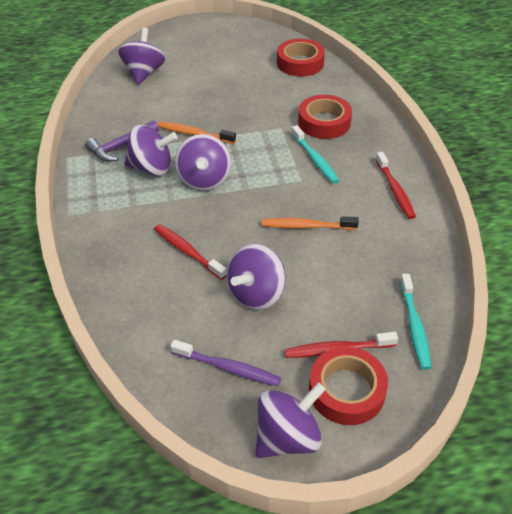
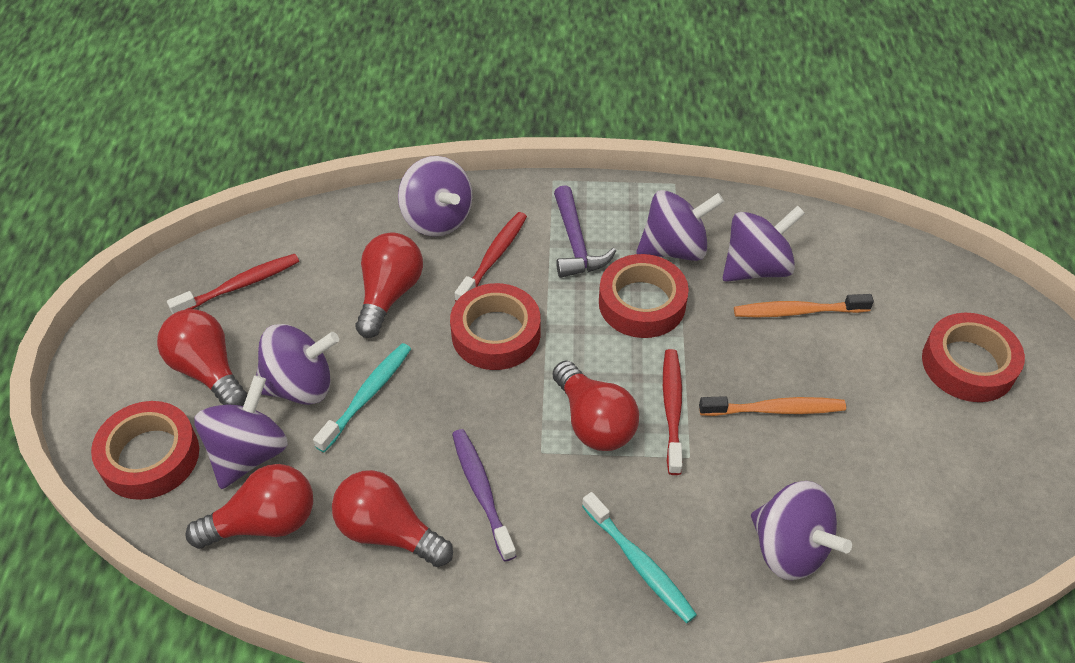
purple spinning top: [118,27,165,85] [124,125,177,176] [175,134,231,191] [227,244,286,310] [255,383,326,458] = 5 -> [195,375,288,489] [256,324,339,405] [398,156,473,237] [636,190,724,261] [723,205,805,282] [751,481,852,580] = 6
red light bulb: none = 0 -> [157,309,247,406] [185,464,313,549] [332,470,453,567] [356,232,423,338] [553,361,639,451] = 5
red tape: [277,39,325,77] [298,95,352,139] [309,347,388,425] = 3 -> [91,401,199,500] [450,283,541,370] [599,254,689,338] [922,313,1025,402] = 4

